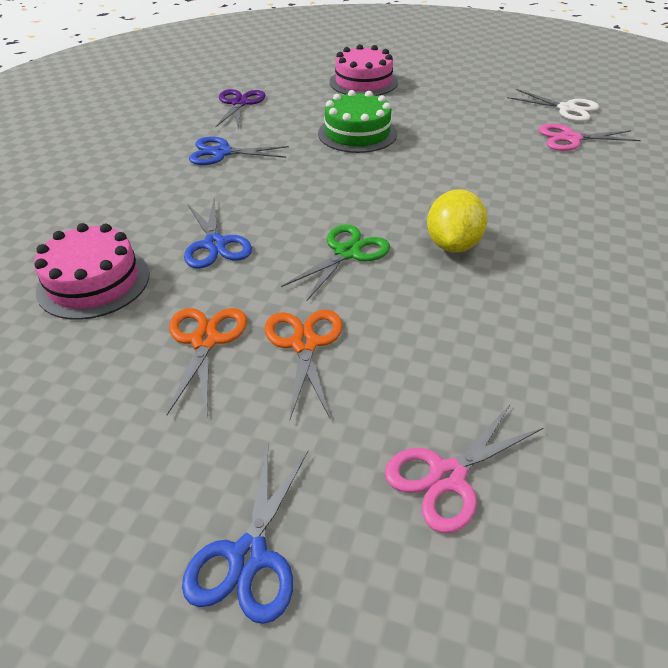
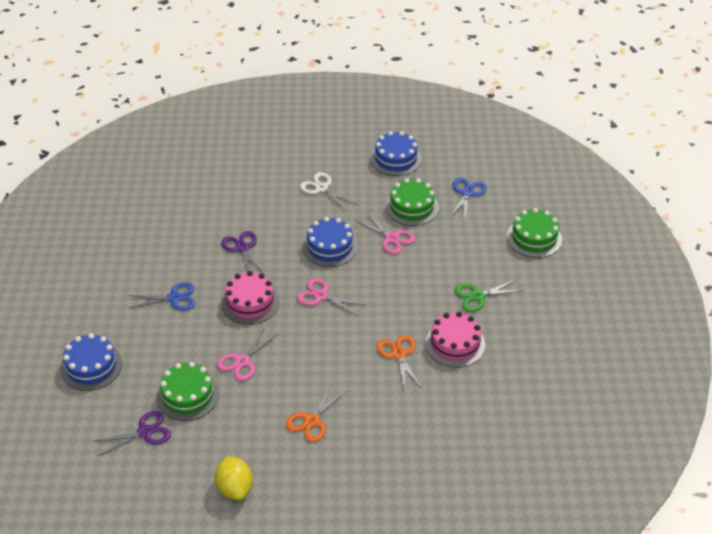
blue cake: none = 0 -> [60,333,122,391] [302,217,358,267] [370,131,422,176] = 3
blue scissors: [182,445,308,624] [184,199,252,269] [189,137,289,165] = 3 -> [128,282,195,311] [450,178,487,219] = 2
green cake: [318,90,397,153] = 1 -> [157,362,219,421] [385,178,439,226] [507,208,562,258] = 3
pink scissors: [385,404,543,533] [539,124,641,151] = 2 -> [217,327,278,381] [297,278,365,316] [355,213,415,254] = 3
purple scissors: [216,89,266,128] = 1 -> [93,411,171,457] [221,231,265,275] = 2

